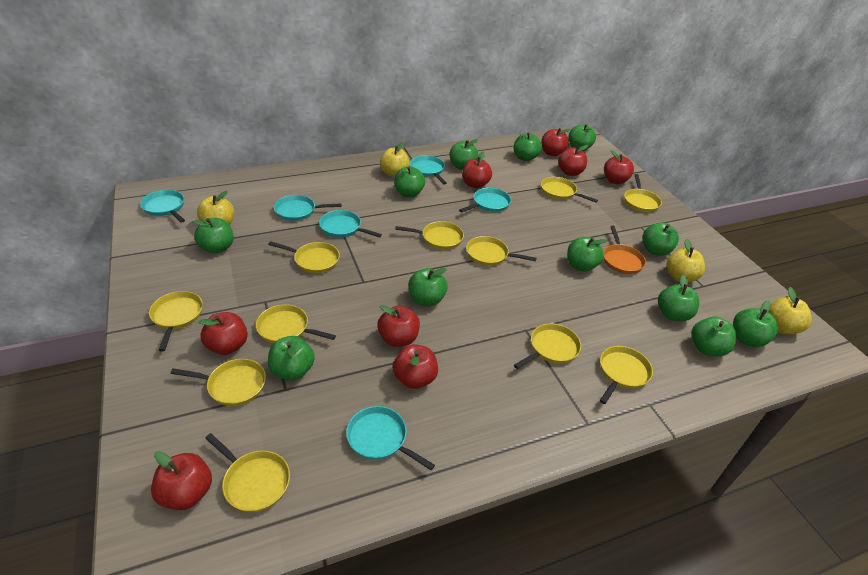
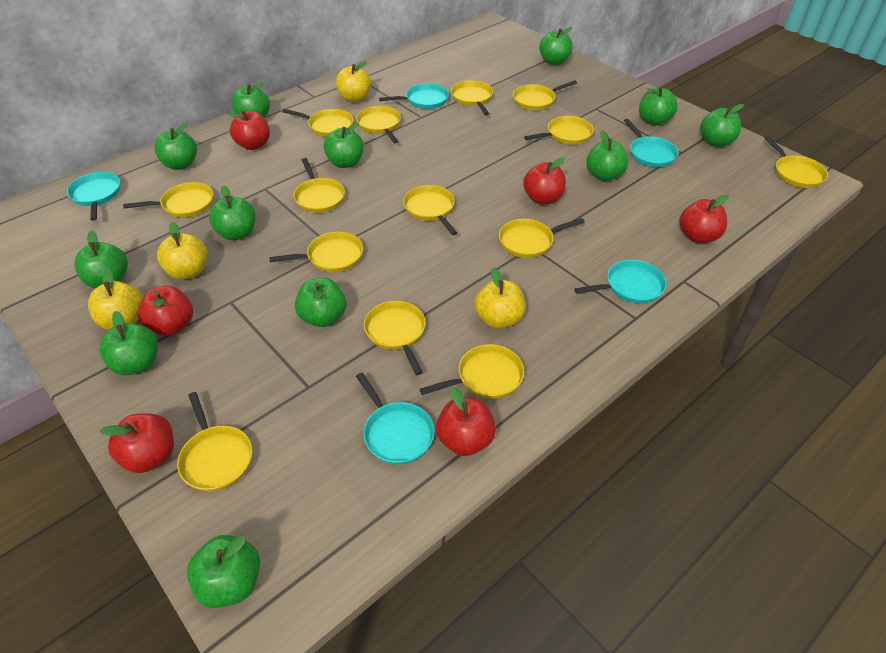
orange pan: [603,225,646,274] = 1 -> none = 0
red apple: [151,451,212,510] [198,312,248,355] [377,305,420,347] [393,344,438,389] [462,152,492,188] [542,128,571,156] [558,145,588,176] [604,150,634,184] = 8 -> [100,413,174,473] [138,286,193,336] [227,110,270,150] [436,387,496,456] [523,158,566,205] [679,195,729,243] = 6
turquoise pan: [140,190,185,223] [274,195,342,221] [319,210,382,238] [346,406,435,470] [410,155,447,184] [459,188,511,212] = 6 -> [67,172,120,221] [356,373,435,465] [379,83,449,109] [574,260,667,304] [624,119,679,167] = 5
yellow pan: [149,291,203,352] [170,359,266,406] [205,433,290,512] [256,304,336,343] [268,241,340,273] [395,221,464,250] [466,236,537,266] [514,323,581,369] [541,177,598,203] [600,346,653,404] [624,174,662,212] = 11 -> [123,182,213,218] [177,392,252,491] [269,232,363,272] [282,109,353,137] [294,158,345,213] [356,106,401,143] [364,301,426,375] [403,185,457,235] [420,344,525,399] [451,80,493,115] [499,218,585,258] [513,80,577,110] [524,116,594,145] [764,136,828,188] = 14

